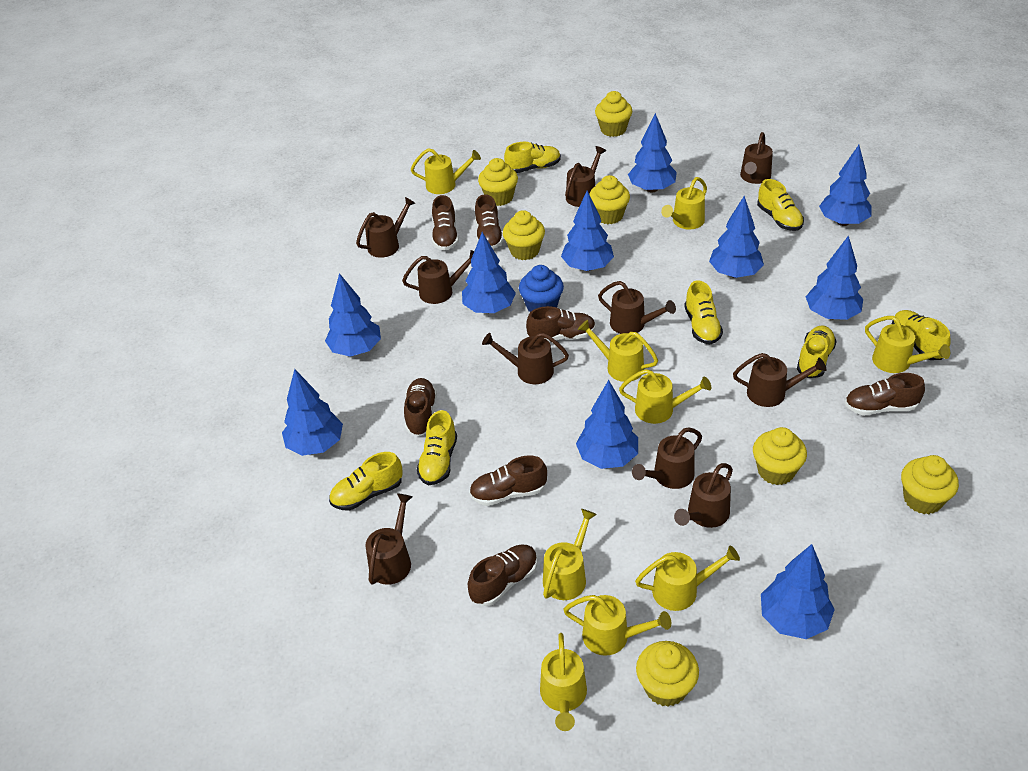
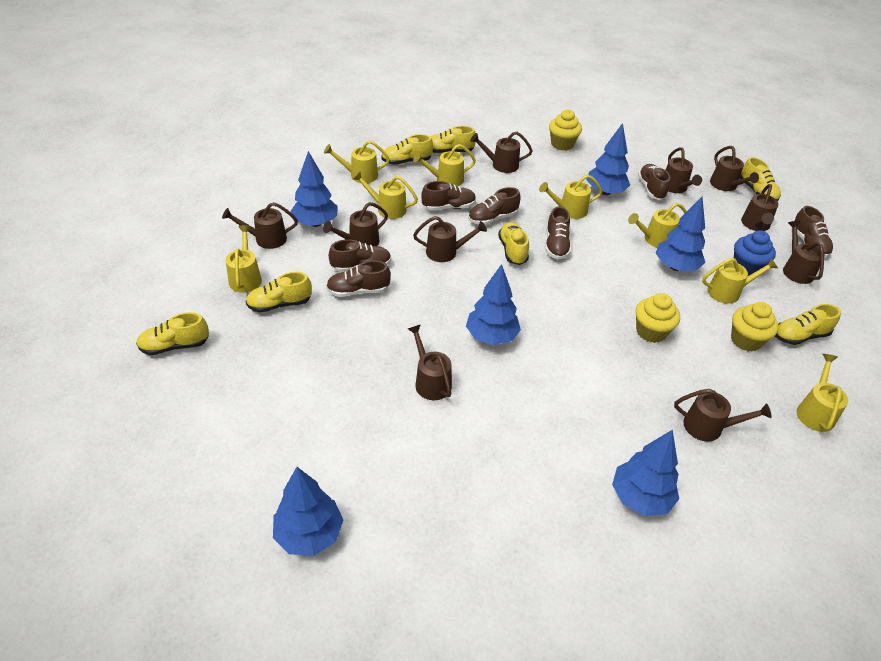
blue tree: [282,369,343,456] [325,273,381,357] [462,232,516,313] [561,191,614,271] [576,380,638,469] [628,113,677,193] [709,196,764,278] [761,544,835,639] [806,235,863,320] [819,145,871,226] = 10 -> [273,467,343,556] [290,151,337,227] [466,264,521,345] [586,123,630,195] [612,430,679,516] [656,197,705,271] = 6
yellow cupcake: [478,158,518,206] [503,210,545,260] [589,175,630,224] [595,91,632,137] [636,641,699,707] [753,427,807,485] [901,455,959,514] = 7 -> [549,109,582,151] [635,293,680,343] [731,302,779,351] = 3
yellow watering can: [411,148,481,194] [540,633,587,731] [543,509,597,600] [563,595,671,656] [578,320,658,382] [619,369,711,424] [635,546,740,611] [661,177,707,229] [865,316,950,373] = 9 -> [226,225,262,293] [324,140,390,183] [353,171,418,219] [413,144,476,187] [539,175,602,219] [628,203,687,248] [702,258,778,304] [797,354,848,432] = 8

